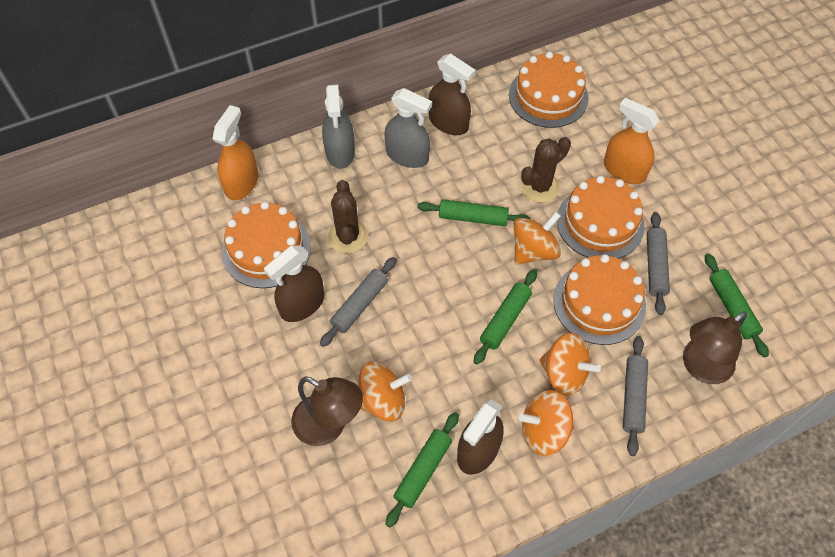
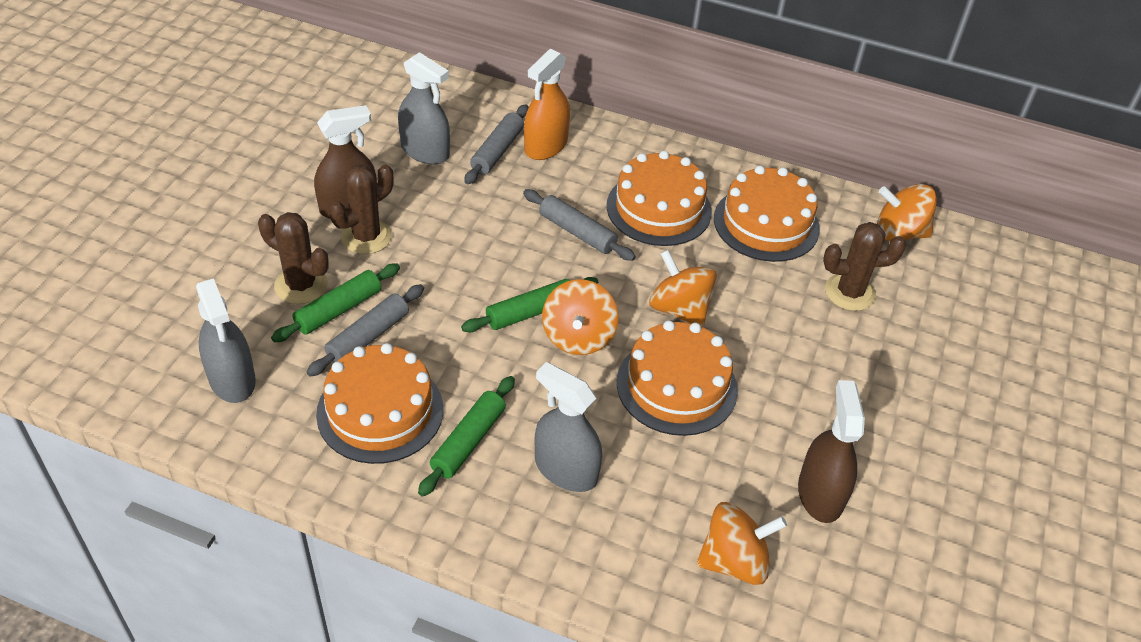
brown cactus: [328,180,368,253] [521,137,571,202] = 2 -> [258,212,329,304] [329,164,394,254] [823,222,906,311] = 3
brown lamp: [291,376,363,446] [683,311,747,384] = 2 -> none = 0
brown spray bottle: [264,245,324,322] [428,53,475,135] [457,399,504,475] = 3 -> [314,105,377,219] [798,380,865,523] = 2
green rolling pin: [385,412,459,528] [417,199,531,226] [474,270,537,364] [705,254,769,357] = 4 -> [271,263,400,342] [418,376,515,497] [461,277,598,332] = 3
grey spray bottle: [322,84,355,169] [384,88,432,168] = 2 -> [196,278,256,403] [398,52,450,165] [535,362,602,492] = 3
orange spray bottle: [213,105,258,200] [604,98,660,184] = 2 -> [524,49,570,160] = 1

